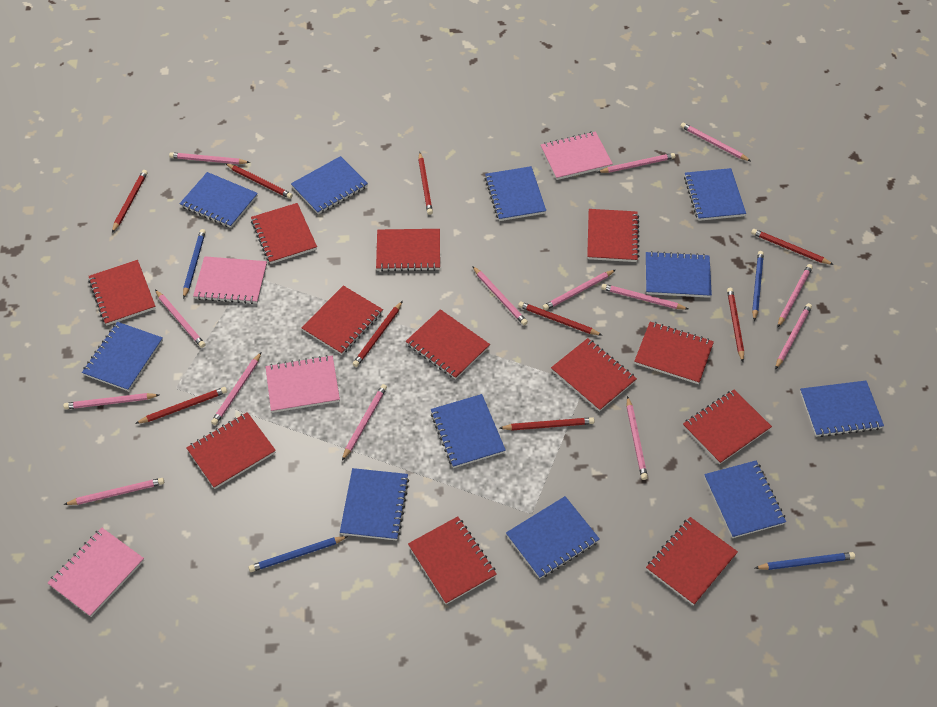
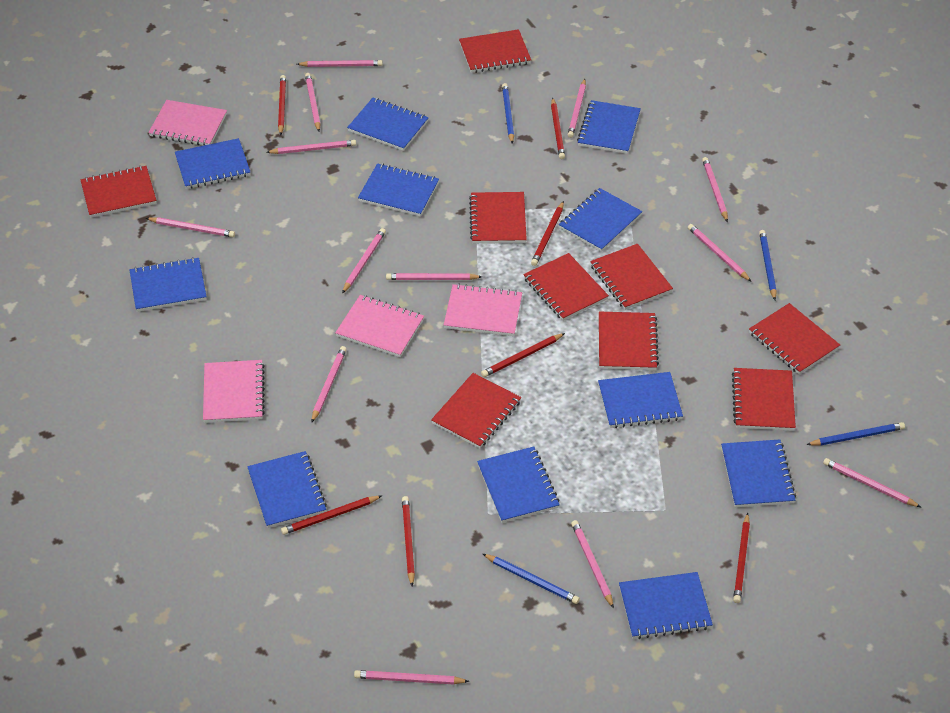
pink pencil: [63,393,159,409] [63,478,164,505] [155,290,205,348] [169,152,250,164] [211,352,261,425] [342,384,387,461] [473,266,528,325] [542,270,615,310] [598,153,675,173] [601,284,688,310] [627,396,648,480] [681,123,751,161] [775,303,812,370] [777,264,813,328] = 14 -> [146,217,235,237] [266,140,356,154] [297,60,383,67] [305,73,320,132] [312,346,347,422] [342,228,386,293] [354,670,469,684] [386,273,482,280] [568,79,586,138] [571,520,614,609] [688,224,751,281] [702,157,728,222] [823,458,921,507] = 13
red notebook: [88,260,156,326] [186,412,276,489] [251,203,317,264] [301,285,383,355] [376,229,440,272] [406,309,490,380] [408,516,497,605] [551,338,637,412] [587,209,639,262] [634,322,714,384] [646,517,738,606] [683,390,772,464] = 12 -> [80,165,156,218] [431,373,521,448] [459,29,531,73] [469,192,527,244] [523,253,609,321] [590,244,673,310] [599,312,659,370] [732,368,796,431] [749,303,840,374] = 9
red pencil: [112,170,148,233] [135,387,227,424] [225,163,293,199] [352,301,403,367] [418,152,433,215] [500,417,595,431] [518,302,603,336] [727,288,744,362] [751,229,834,265] = 9 -> [278,75,286,135] [281,496,381,535] [402,496,415,586] [481,333,565,377] [531,201,564,266] [551,98,565,159] [733,513,750,603] = 7

